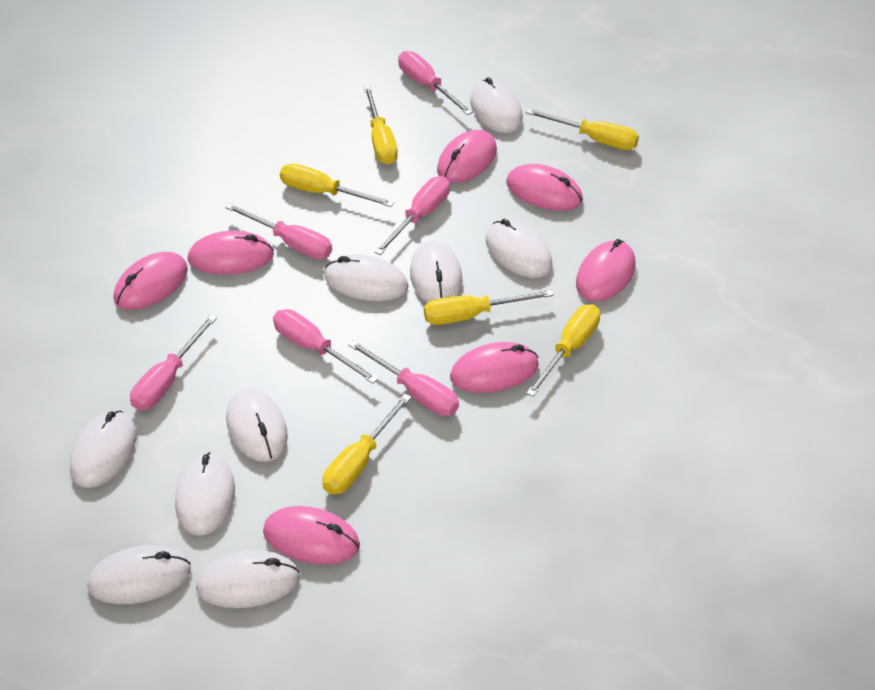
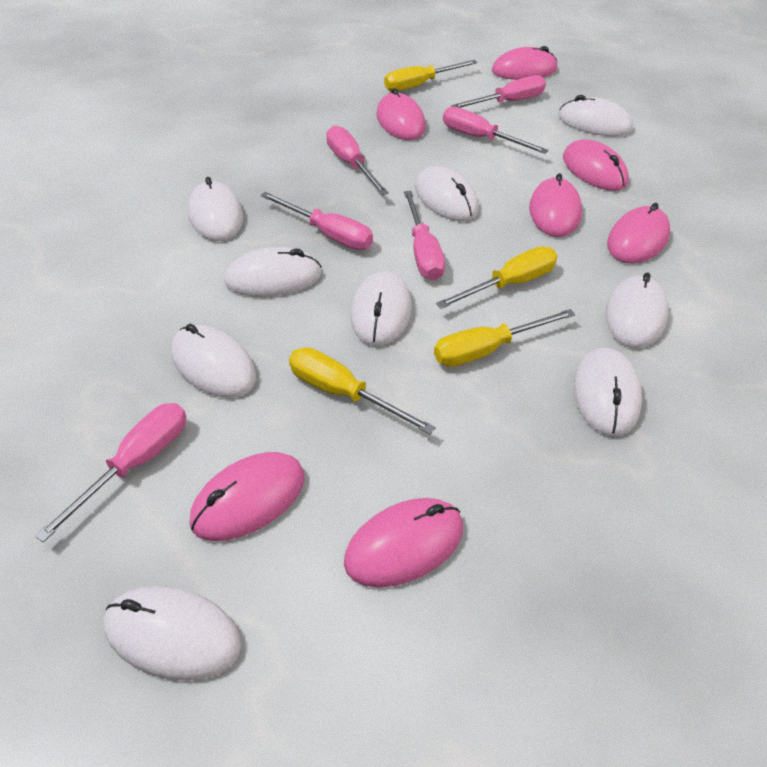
yellow screwdriver: [280,164,394,207] [322,394,412,495] [364,86,398,164] [424,290,554,325] [526,108,639,150] [526,304,600,397] = 6 -> [289,347,436,434] [384,60,477,91] [434,309,575,367] [436,246,557,309] = 4

